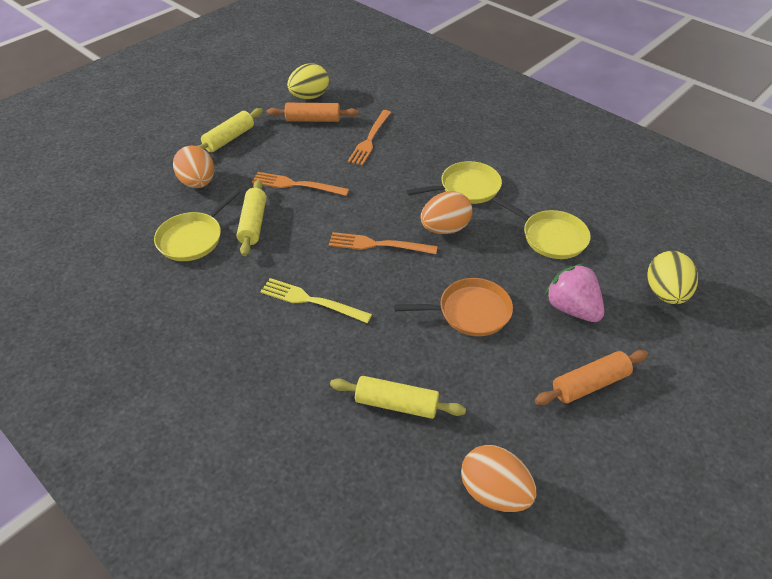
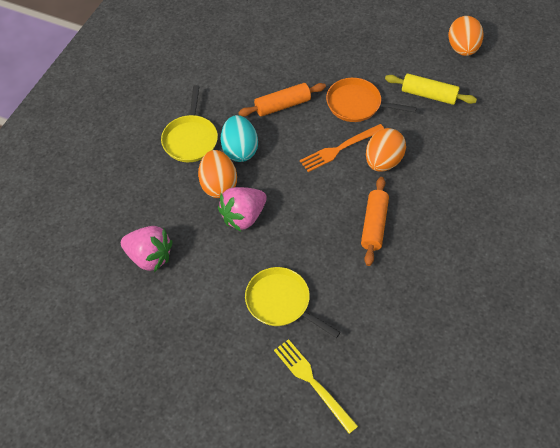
orange fork: [252,172,349,196] [329,232,437,254] [348,110,391,165] = 3 -> [300,124,385,172] = 1
pink strawberry: [545,264,604,322] = 1 -> [121,226,173,272] [218,187,267,231] = 2
turquoise egg: none = 0 -> [221,115,258,162] = 1
yellow egg: [287,63,329,99] [647,251,698,304] = 2 -> none = 0
yellow pan: [154,189,241,261] [407,161,502,204] [493,196,591,259] = 3 -> [161,85,218,162] [245,267,341,338] = 2
yellow rolling pin: [198,108,263,152] [237,180,266,256] [330,376,466,419] = 3 -> [385,74,477,105] = 1

